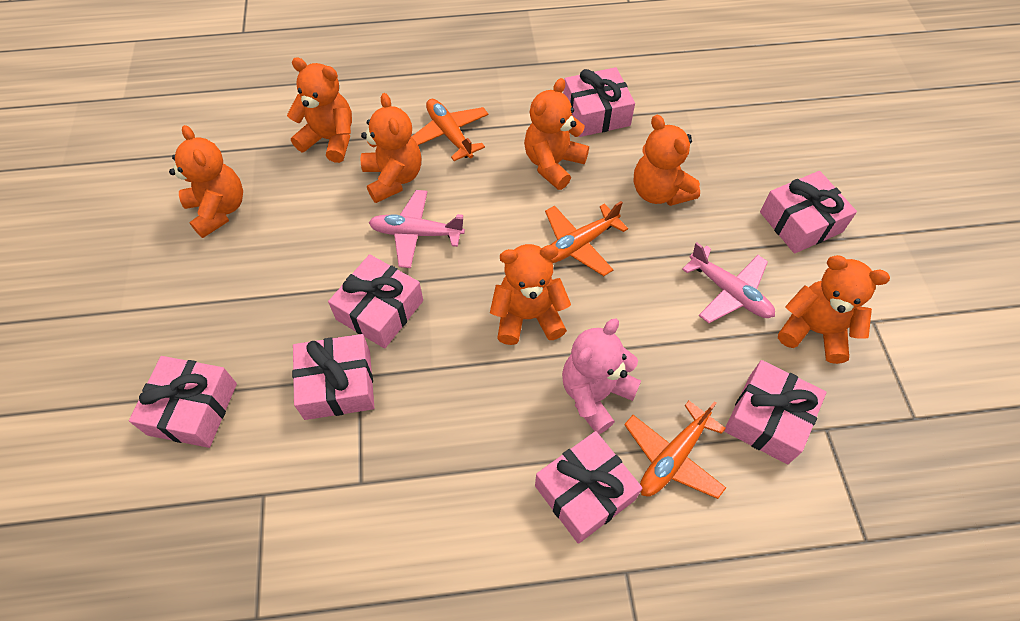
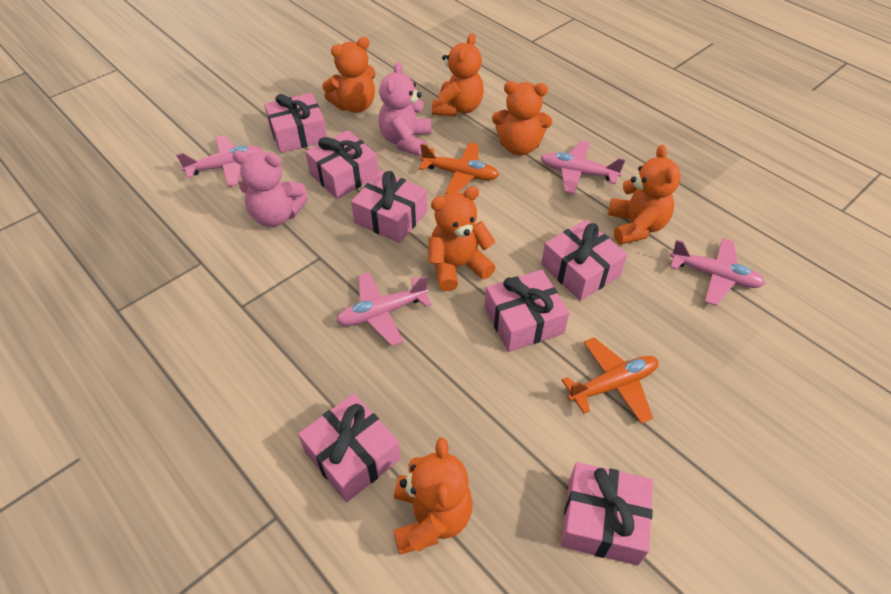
orange plane: [411,99,489,161] [545,201,628,276] [624,401,726,499] = 3 -> [419,142,499,194] [562,337,659,424] = 2
orange teddy bear: [169,125,243,238] [287,57,352,163] [361,93,421,203] [490,244,571,345] [524,78,589,190] [634,115,700,206] [778,255,890,364] = 7 -> [322,37,375,113] [393,438,473,555] [428,186,496,291] [432,33,484,117] [492,81,552,155] [608,145,681,245] = 6
pink plane: [369,190,465,268] [682,242,775,323] = 2 -> [176,135,264,187] [336,272,432,346] [541,141,625,194] [670,238,765,306] = 4
pink teddy bear: [562,318,641,434] = 1 -> [232,151,308,227] [378,61,431,156] = 2

